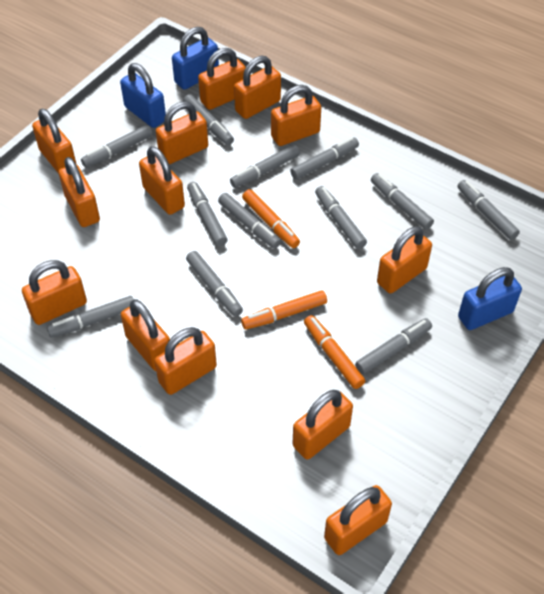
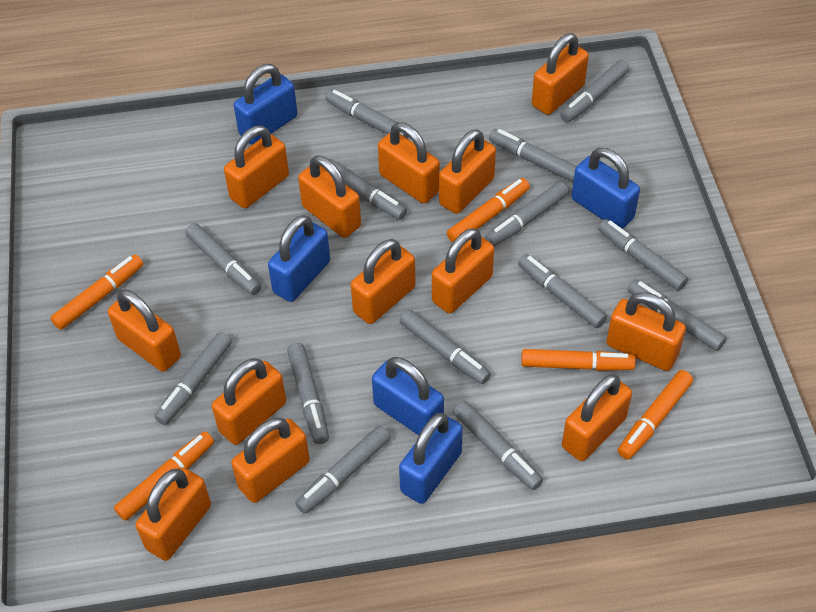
blue padlock: [120,63,166,128] [172,27,219,90] [458,267,522,330] = 3 -> [234,64,297,145] [268,215,330,302] [372,357,444,435] [399,413,463,504] [572,148,640,229] = 5
grey marker: [47,296,134,338] [81,125,153,168] [183,94,234,145] [186,251,243,317] [187,182,227,246] [218,193,281,249] [230,145,300,188] [290,137,359,180] [315,186,367,249] [355,318,432,374] [371,173,434,230] [457,180,520,240] = 12 -> [155,332,232,425] [185,223,261,295] [287,343,329,444] [295,425,390,514] [325,90,408,139] [329,159,407,220] [399,309,491,384] [453,401,543,490] [485,182,569,247] [489,129,577,182] [518,254,607,328] [560,60,629,123] [598,219,688,291] [628,280,726,351] = 14
orange marker: [241,290,327,330] [242,189,300,248] [304,315,365,389] = 3 -> [50,254,143,330] [114,431,214,521] [447,178,530,243] [521,349,636,371] [618,370,693,460] = 5

